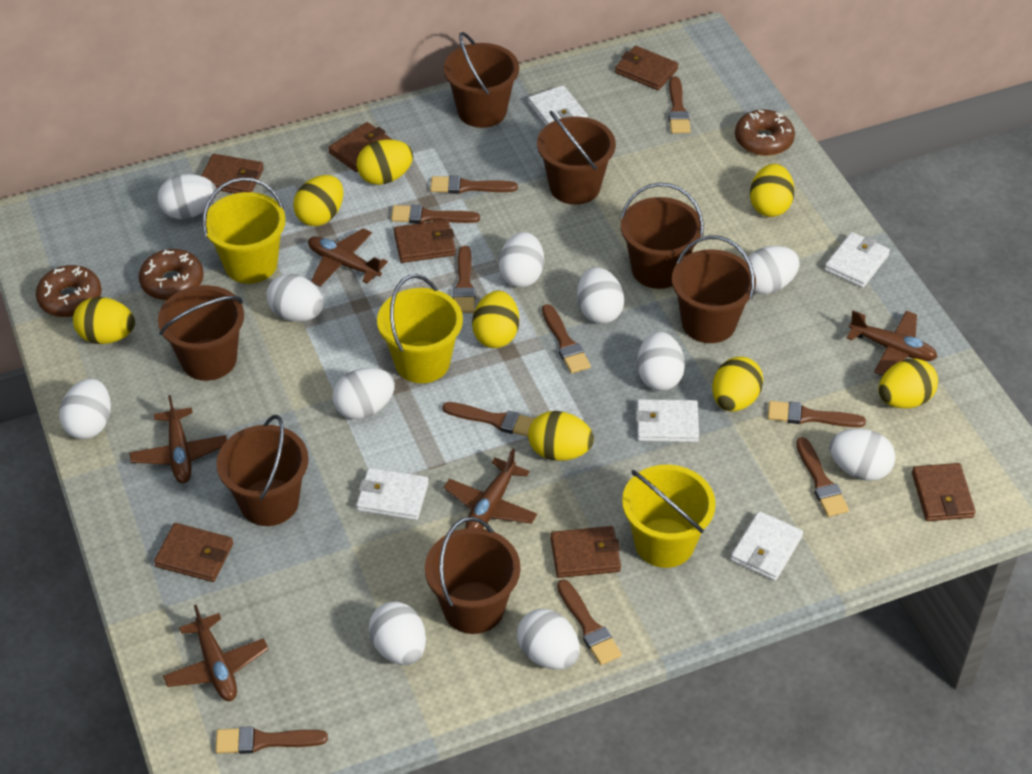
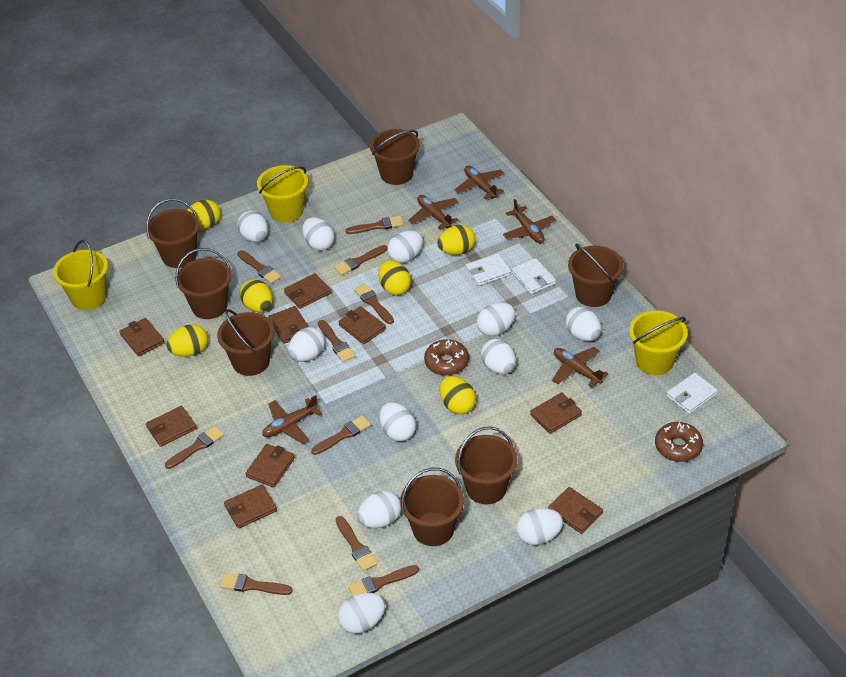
brown donut: [36,265,102,317] [139,249,204,300] [735,109,795,156] = 3 -> [424,339,469,376] [655,422,703,462] = 2
brown wallet: [154,523,233,582] [201,154,264,193] [328,122,393,172] [394,220,456,263] [550,526,621,578] [615,46,679,90] [912,463,976,521] = 7 -> [119,318,165,356] [146,406,197,447] [224,485,277,529] [245,444,295,488] [268,306,309,344] [284,273,331,309] [338,306,386,344] [530,392,582,434] [548,487,603,534] = 9
white wallet: [356,468,429,520] [528,85,588,126] [636,399,699,442] [731,511,803,581] [824,232,890,288] = 5 -> [466,253,511,286] [511,258,556,294] [666,373,718,414] = 3
yellow egg: [73,297,135,344] [293,175,343,226] [357,139,413,185] [472,291,519,348] [528,411,594,461] [712,356,763,411] [750,164,795,217] [878,358,938,409] = 8 -> [167,324,208,357] [187,200,221,230] [240,279,273,312] [378,260,411,295] [438,225,476,255] [440,376,476,414] = 6

